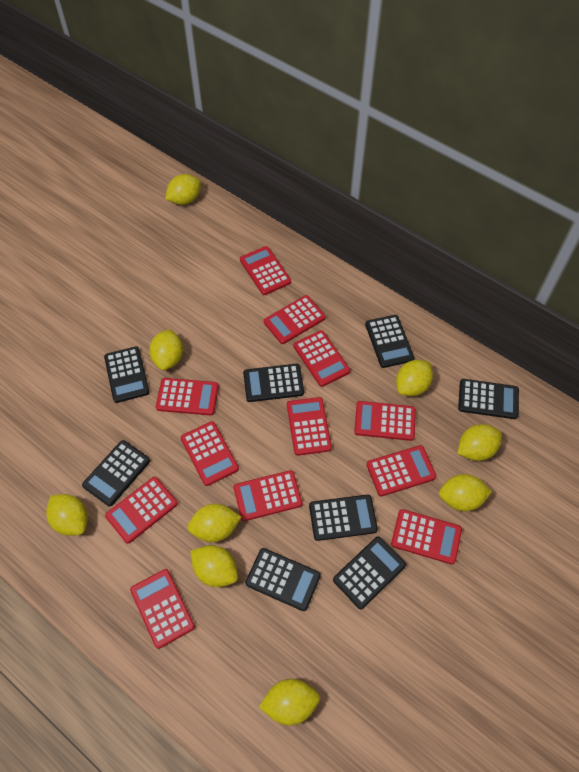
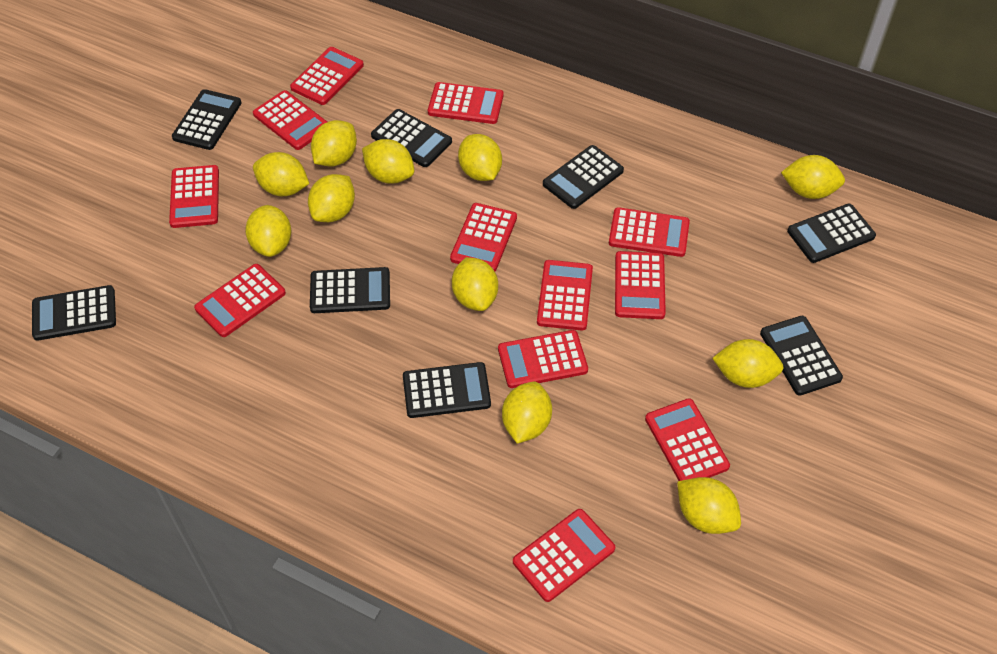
yellow lemon: [46,494,88,536] [149,329,183,370] [165,174,201,205] [187,504,241,542] [190,545,238,587] [259,679,320,726] [396,360,433,396] [439,474,492,511] [457,424,502,461] = 9 -> [245,205,291,257] [253,152,309,196] [308,174,355,222] [311,120,357,167] [362,139,414,184] [452,257,498,311] [458,134,502,181] [502,382,552,444] [677,477,741,534] [712,339,784,388] [781,155,845,199] = 11

